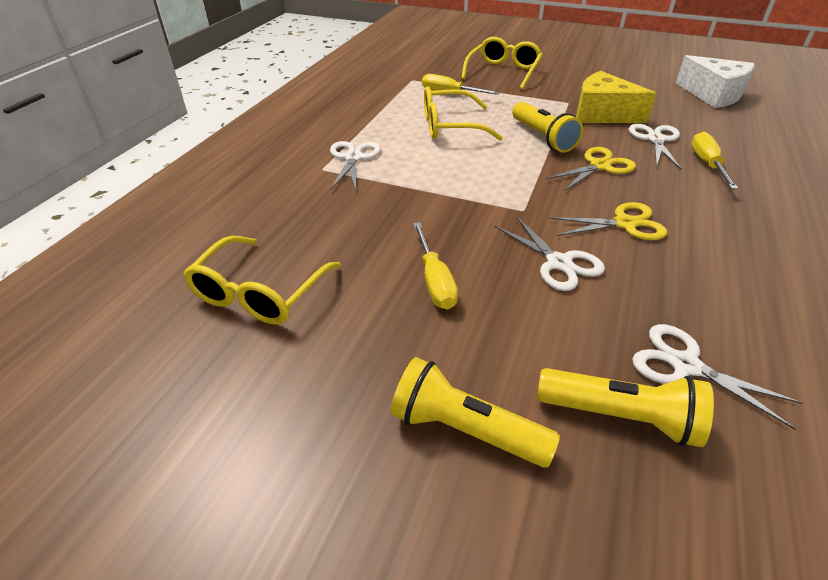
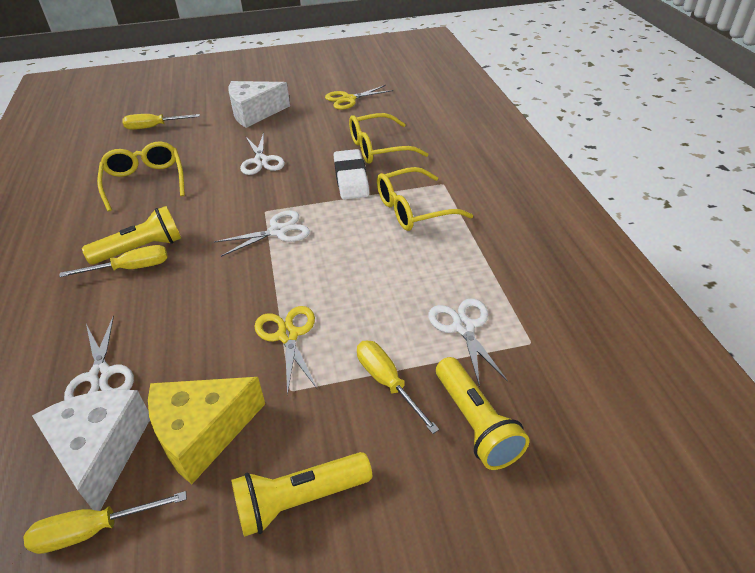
white cheese: [676,55,754,108] = 1 -> [32,389,150,511] [229,81,290,128] = 2
white eraser: none = 0 -> [333,149,369,199] = 1
yellow screwdriver: [413,222,458,309] [422,74,500,95] [691,132,739,189] = 3 -> [24,491,187,554] [59,245,168,277] [122,114,200,130] [357,340,439,434] = 4

